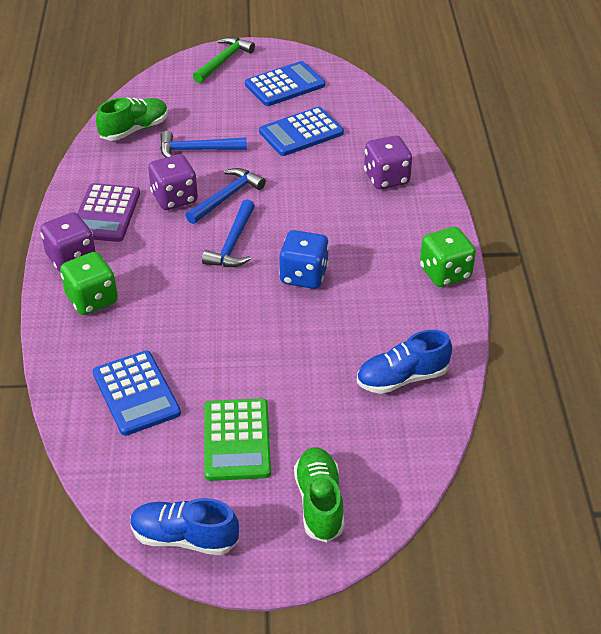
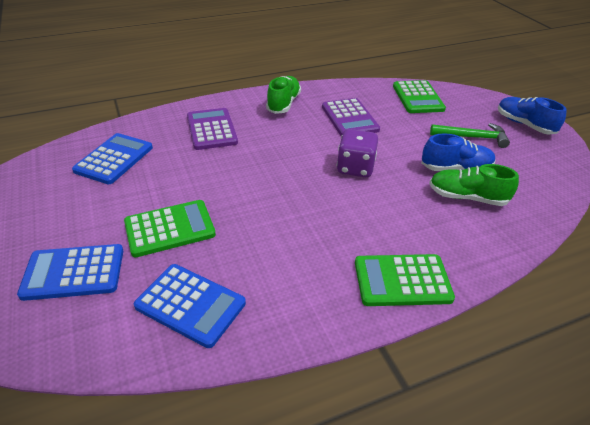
blue dice: [279,230,329,289] = 1 -> none = 0
blue hammer: [160,131,247,158] [185,168,266,224] [202,199,255,267] = 3 -> none = 0
green calculator: [204,398,271,481] = 1 -> [124,200,216,257] [355,254,455,306] [393,80,446,113] = 3
green dice: [60,252,118,315] [420,227,476,287] = 2 -> none = 0
purple calculator: [77,183,140,242] = 1 -> [187,108,238,150] [322,98,380,136] = 2
purple dice: [40,212,96,272] [148,154,198,210] [364,136,412,189] = 3 -> [337,129,378,177] = 1

